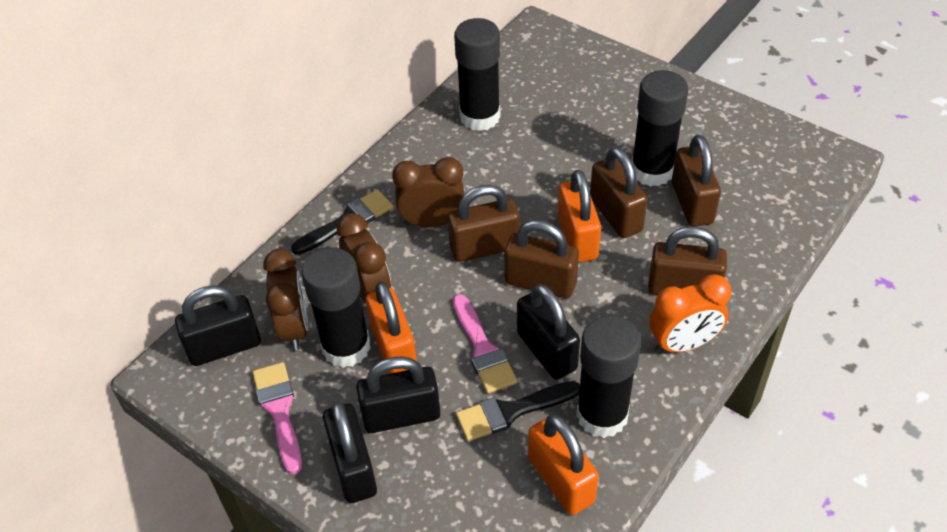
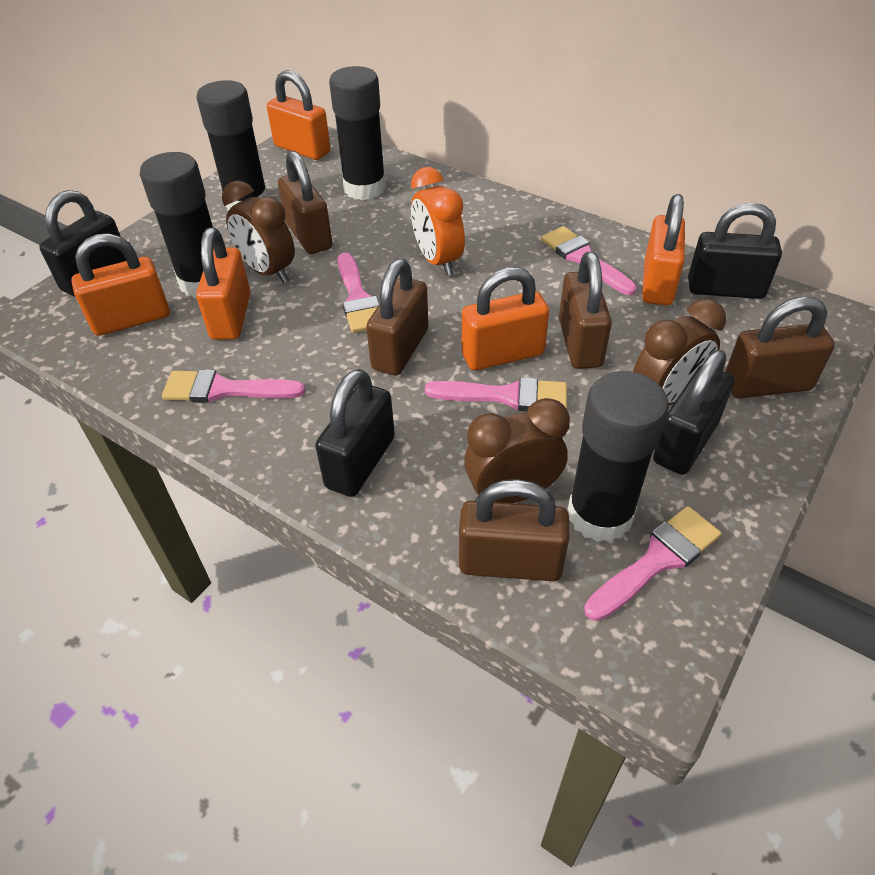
black brush: [291,189,393,255] [456,381,580,441] = 2 -> none = 0
orange padlock: [366,281,417,374] [528,415,599,515] [558,169,601,263] = 3 -> [71,233,170,336] [196,228,251,340] [267,70,330,160] [462,267,549,370] [642,194,685,305] = 5
pink brush: [252,362,302,474] [453,294,517,393] = 2 -> [162,369,305,403] [338,252,379,333] [425,377,567,411] [541,226,637,295] [584,506,721,621] = 5

